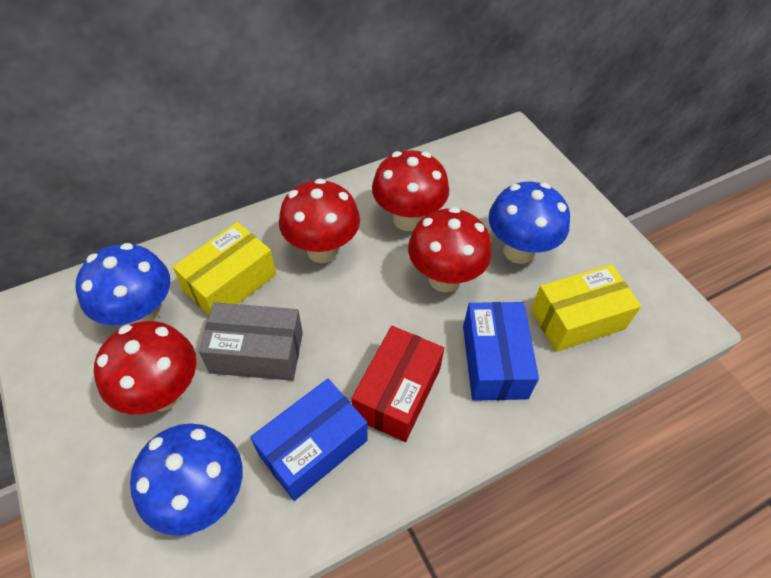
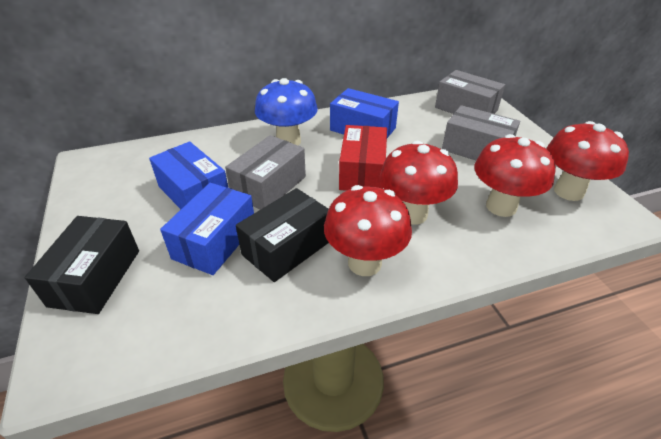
black box: none = 0 -> [25,216,139,314] [236,188,329,282] = 2
blue box: [250,379,367,501] [463,302,539,401] = 2 -> [149,141,228,209] [160,183,254,275] [330,88,399,138] = 3
blue mushroom: [76,243,170,325] [130,423,243,536] [488,182,570,264] = 3 -> [255,78,318,146] = 1
grey box: [199,302,303,381] = 1 -> [225,135,306,210] [435,70,505,114] [442,105,520,160] = 3
yellow box: [173,222,276,315] [531,264,641,352] = 2 -> none = 0

